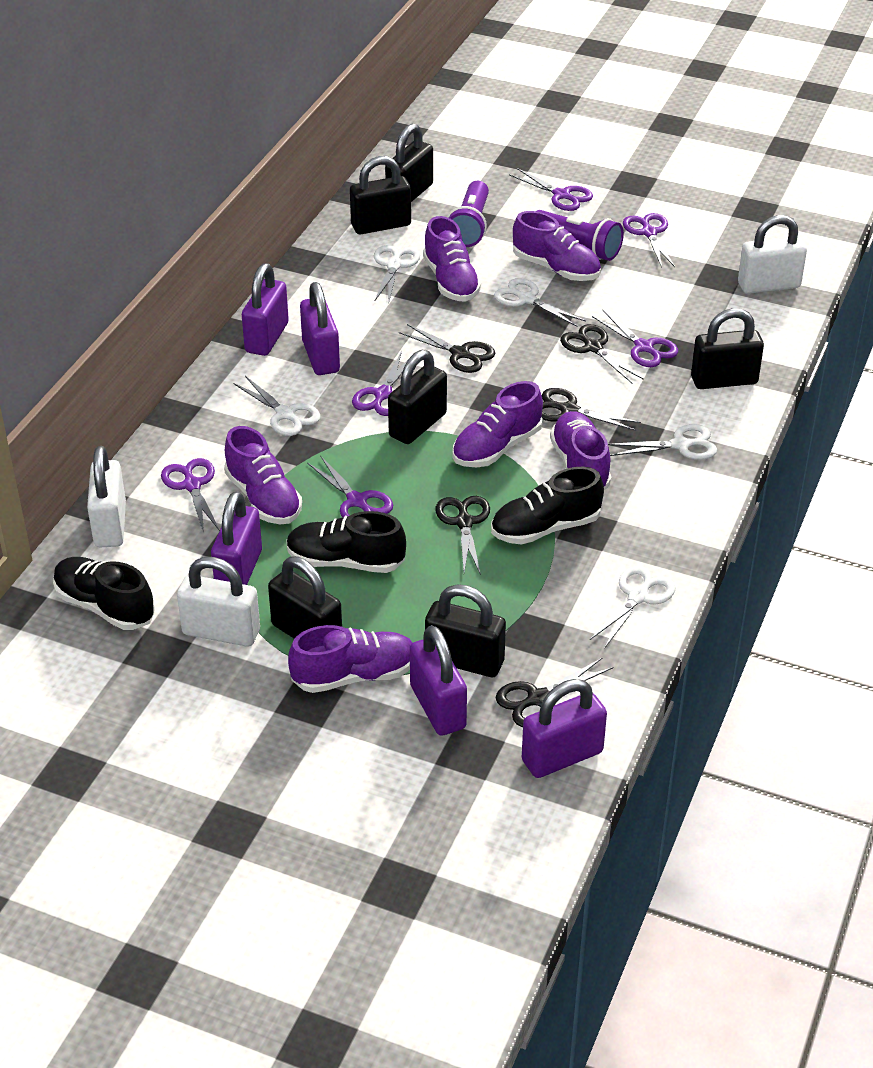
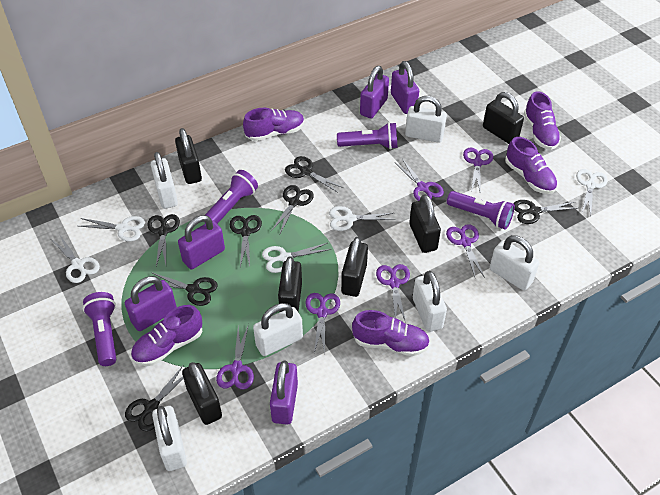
black scissors: [399,324,495,373] [435,496,490,575] [496,657,613,727] [541,388,641,431] [560,324,644,383] = 5 -> [125,366,183,431] [147,214,180,266] [151,272,218,306] [230,215,262,266] [271,185,314,233] [285,156,343,193] [513,200,578,224] = 7
black shoe: [53,557,155,630] [286,511,406,573] [491,467,604,545] = 3 -> none = 0
purple flashlight: [447,181,489,247] [536,210,624,261] = 2 -> [83,292,117,366] [205,170,258,224] [337,122,397,149] [447,191,515,230] = 4
purple shoe: [224,426,302,524] [288,625,413,693] [423,216,481,302] [452,381,543,467] [513,211,601,281] [550,411,612,490] = 6 -> [131,305,202,366] [243,108,304,141] [352,310,430,356] [505,137,557,194] [524,91,561,150] = 5
white padlock: [87,446,126,548] [177,557,260,647] [738,215,807,294] = 3 -> [151,152,178,209] [152,406,187,471] [253,303,303,356] [405,96,447,143] [413,271,447,332] [489,235,539,291] = 6

